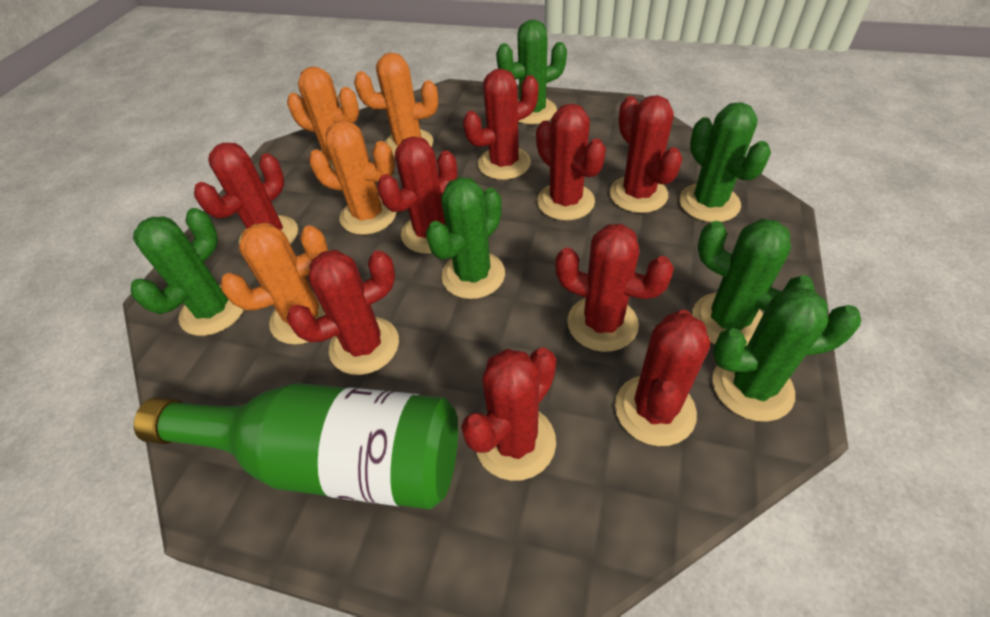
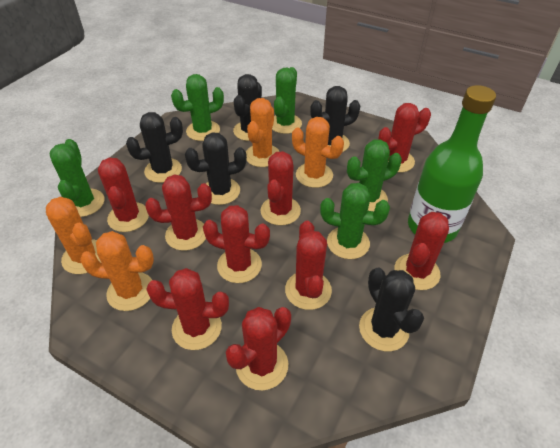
black cactus: none = 0 -> [126,112,183,183] [185,132,247,205] [233,74,262,141] [310,86,360,152] [359,268,424,351] = 5
green cactus: [131,208,244,336] [425,177,505,299] [496,19,567,125] [679,102,771,222] [692,219,815,346] [712,287,861,422] = 6 -> [49,139,104,217] [171,74,224,141] [272,67,302,134] [320,183,390,259] [347,139,402,211] = 5

